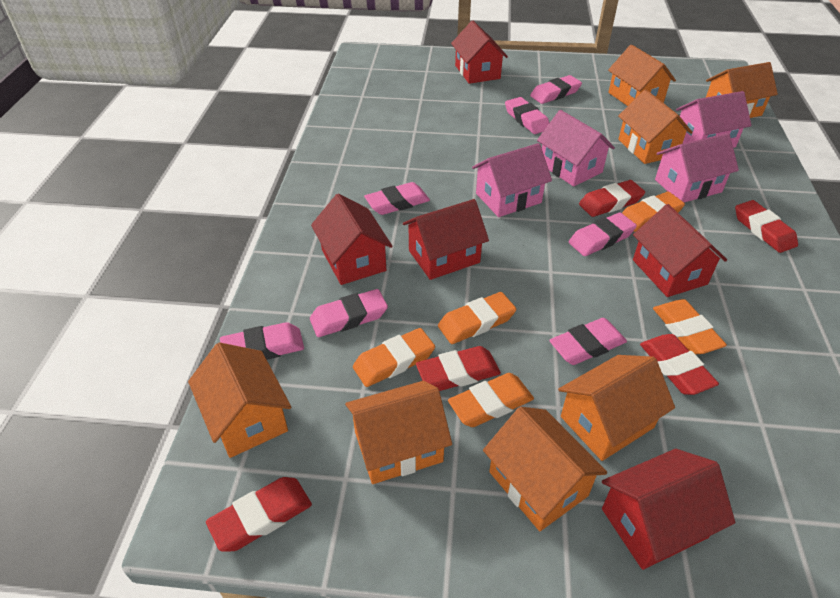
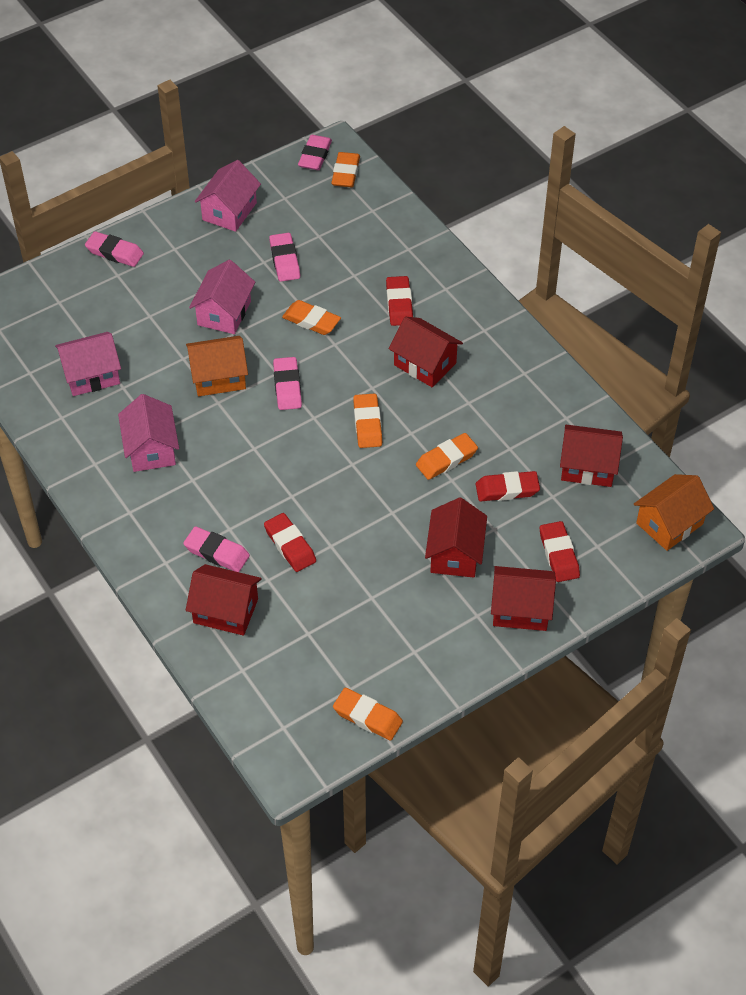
orange house: [188,342,291,458] [345,381,452,484] [483,407,607,531] [558,355,675,461] [608,45,676,106] [618,90,693,164] [706,62,778,118] = 7 -> [186,336,248,396] [634,474,714,551] = 2
pink eraser: [220,322,304,360] [310,289,388,337] [364,182,430,215] [505,97,549,134] [530,75,582,104] [549,318,627,365] [569,212,637,256] = 7 -> [85,231,144,267] [183,526,250,572] [269,233,300,282] [273,357,302,410] [298,135,332,170] = 5
red eraser: [206,477,312,552] [416,346,501,391] [579,180,645,217] [640,334,719,395] [735,200,798,253] = 5 -> [264,513,316,572] [386,276,413,326] [476,471,540,501] [540,521,580,582] = 4

